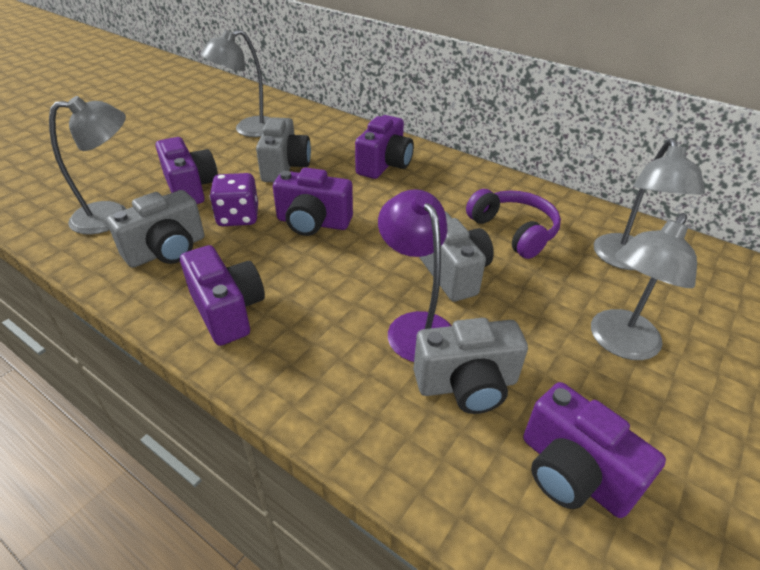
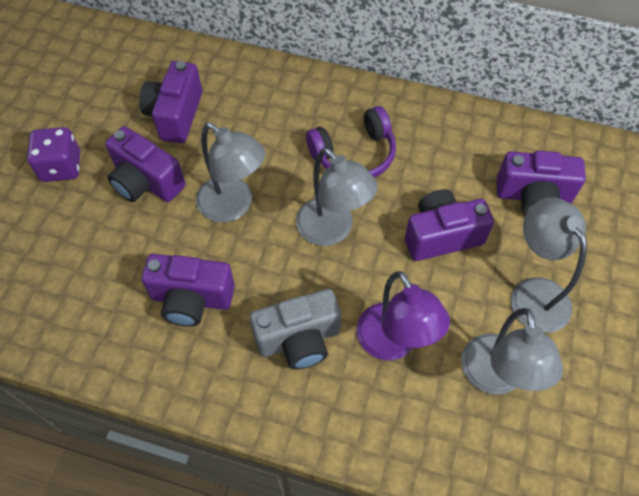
grey camera: [107,190,205,268] [256,117,311,182] [413,318,528,414] [419,212,494,302] = 4 -> [250,289,341,370] = 1

